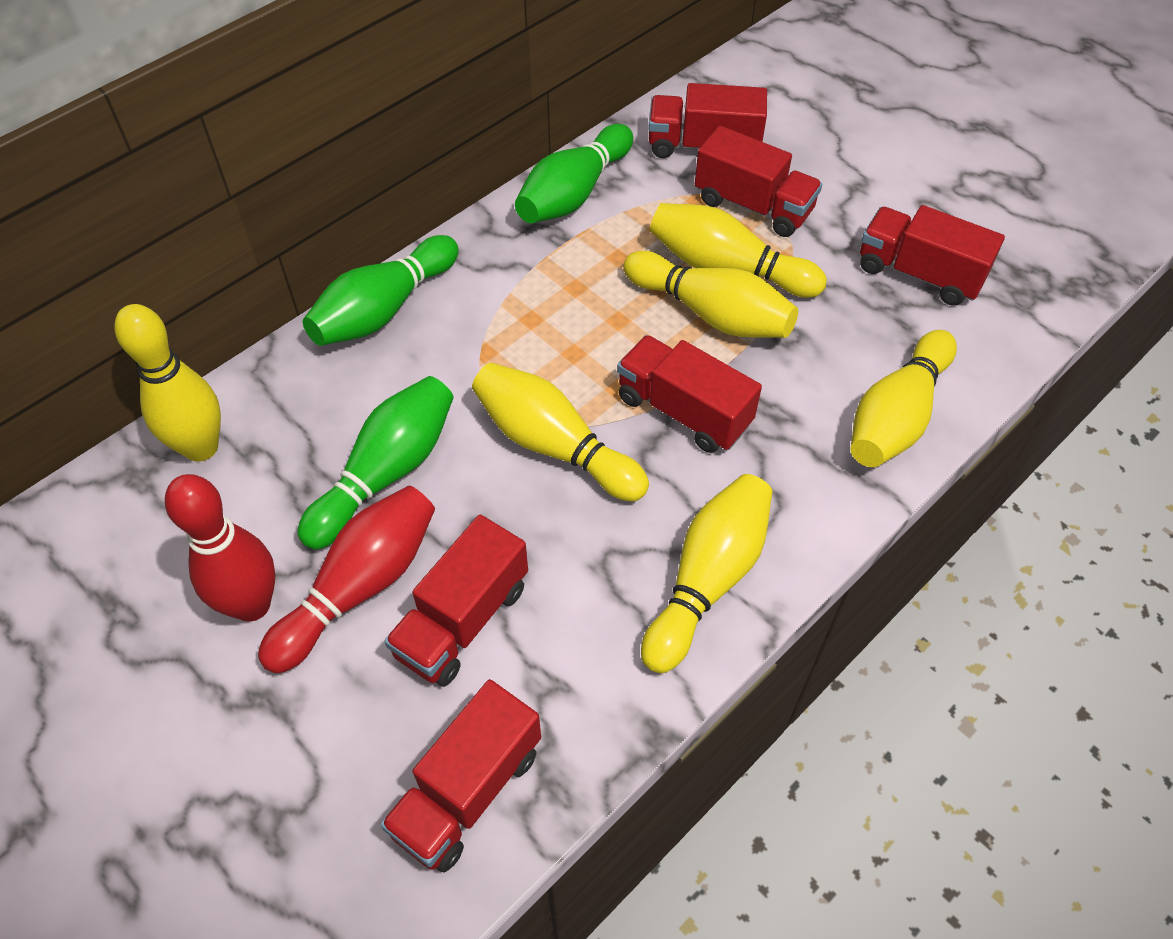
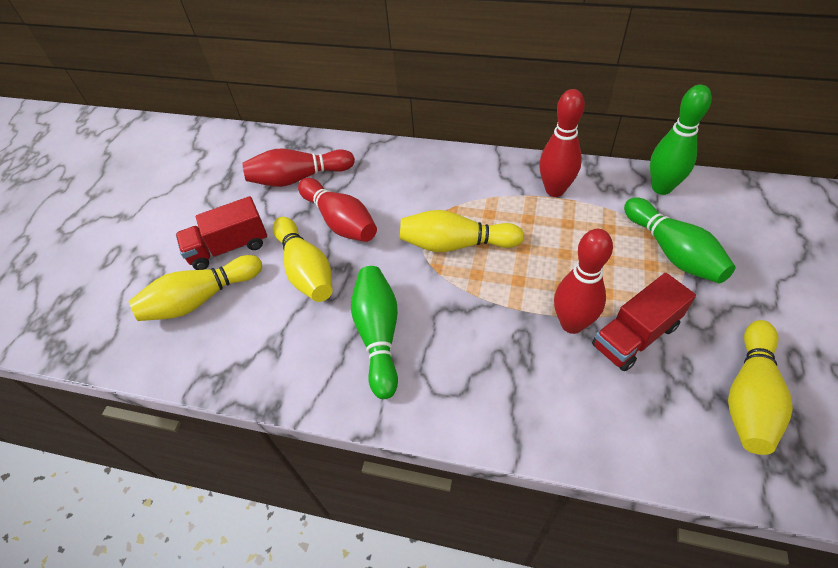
red bowling pin: [165,474,276,622] [258,485,435,673] = 2 -> [242,149,355,187] [298,178,377,242] [539,89,585,197] [554,229,613,334] = 4
red truck: [380,679,541,873] [384,515,528,687] [617,335,762,453] [648,83,767,158] [695,126,822,237] [860,205,1005,306] = 6 -> [176,196,267,270] [592,273,696,372] = 2
yellow bowling pin: [114,304,221,462] [472,363,649,501] [623,251,798,338] [641,474,773,673] [650,203,827,298] [850,330,957,467] = 6 -> [128,255,262,321] [273,217,332,302] [400,210,524,252] [728,320,793,455] = 4

